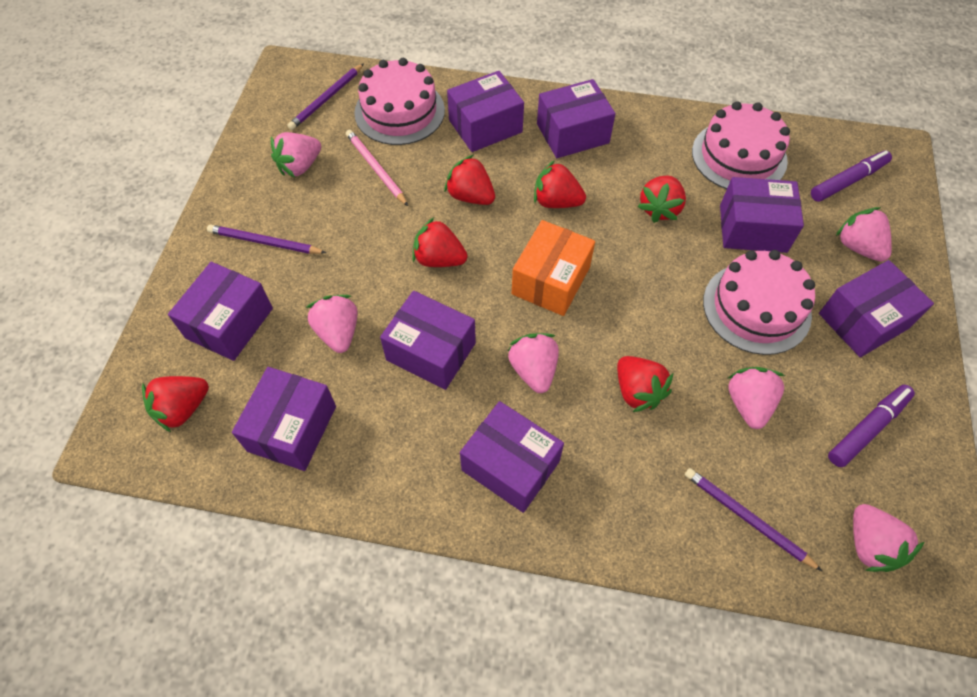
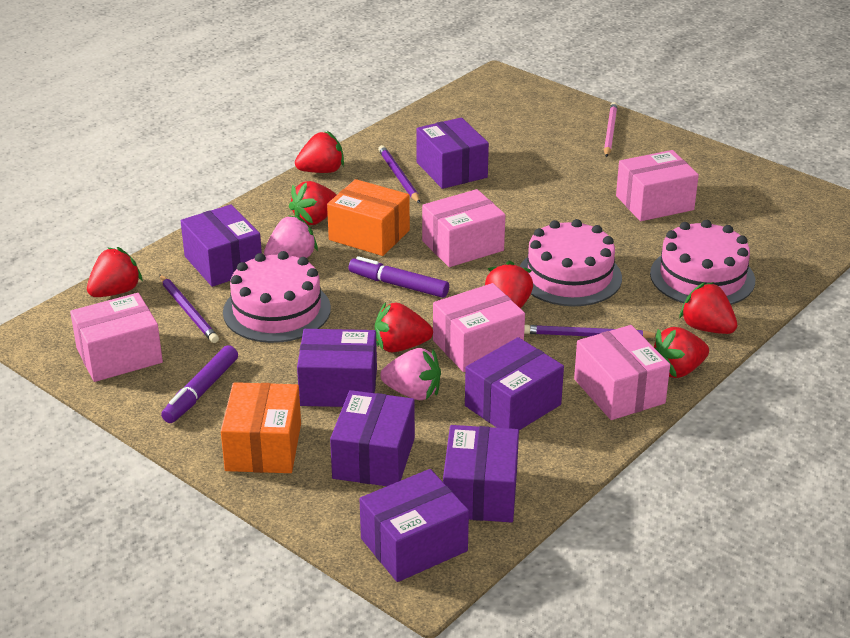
orange box: [512,220,595,316] = 1 -> [221,382,301,473] [327,179,410,256] = 2
pink box: none = 0 -> [70,293,163,382] [422,189,505,267] [433,283,525,372] [574,325,670,420] [616,150,699,221] = 5
pink strawberry: [271,132,321,177] [306,295,358,353] [508,333,559,393] [728,367,785,429] [836,207,892,262] [853,504,924,572] = 6 -> [264,215,318,258] [380,348,441,400] = 2
purple box: [168,262,273,361] [232,367,336,471] [380,291,476,390] [447,71,524,152] [460,401,564,513] [537,79,615,158] [720,177,804,253] [819,260,934,357] = 8 -> [181,205,262,287] [297,329,377,407] [330,390,415,486] [360,469,469,582] [416,117,489,189] [443,425,519,522] [465,337,564,430] = 7
red strawberry: [142,376,209,432] [412,218,467,267] [444,155,495,205] [534,160,586,208] [617,356,673,412] [637,176,686,223] = 6 -> [87,247,143,297] [289,181,337,225] [295,131,344,173] [375,302,433,353] [485,261,533,309] [654,327,709,378] [679,282,737,334] = 7

